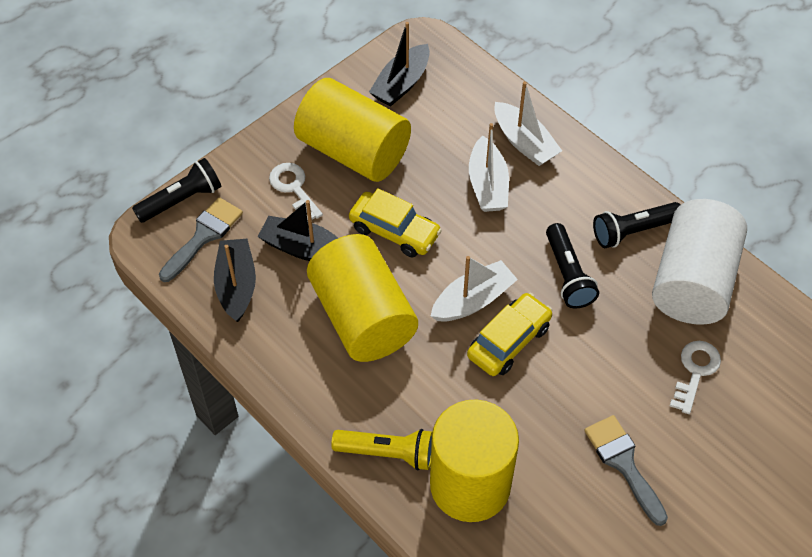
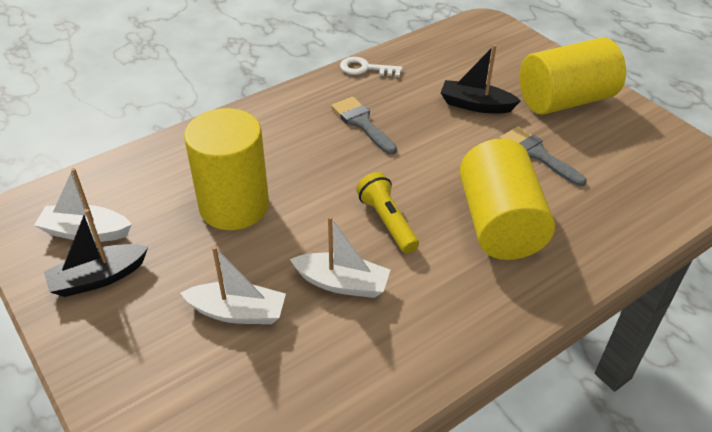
black boat: [214,239,256,322] [258,200,338,261] [369,22,430,107] = 3 -> [44,209,148,297] [441,45,521,113] = 2
black flashlight: [132,158,221,223] [546,223,599,308] [593,202,681,248] = 3 -> none = 0
white cylinder: [652,199,747,325] = 1 -> none = 0
white key: [269,163,323,221] [670,341,721,414] = 2 -> [340,57,403,77] = 1
yellow car: [349,188,442,257] [467,293,553,376] = 2 -> none = 0

